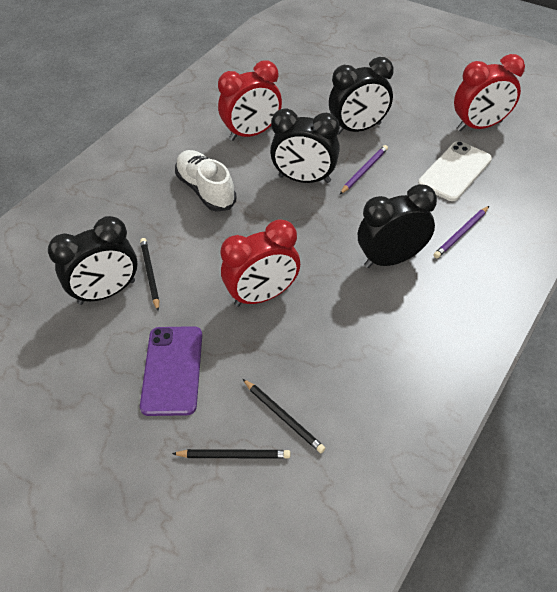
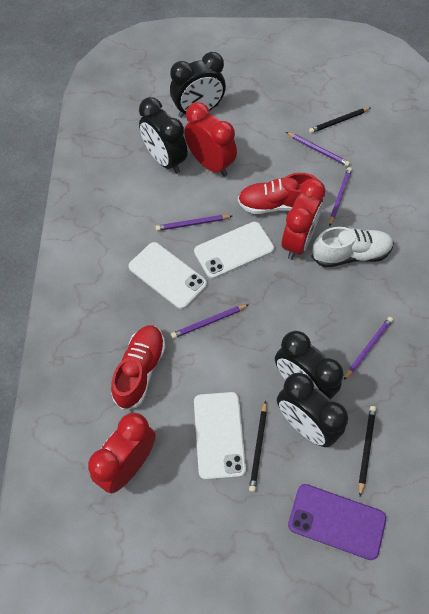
purple pencil: [340,145,388,194] [433,206,489,258] = 2 -> [156,215,232,231] [171,304,249,339] [286,132,350,166] [329,167,352,227] [344,317,393,380] = 5
red shoe: none = 0 -> [111,325,166,410] [238,173,317,214] = 2
white phone: [418,141,492,201] = 1 -> [129,242,207,309] [194,222,274,279] [194,392,246,480] = 3

